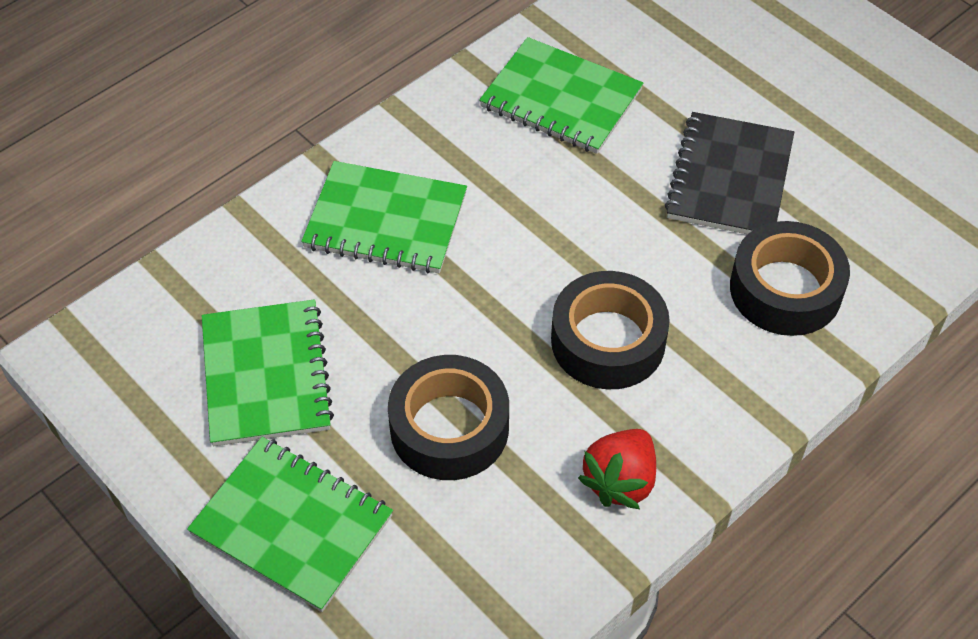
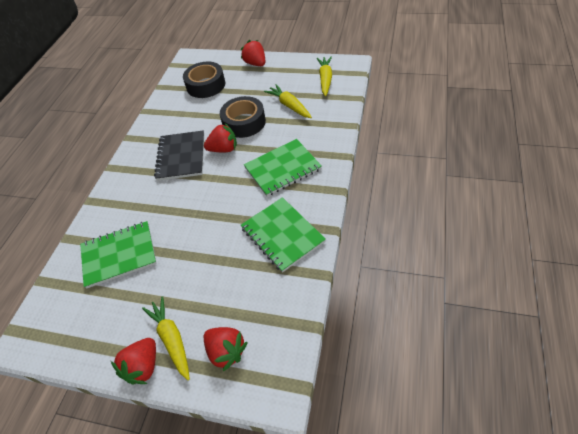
black tape: [388,355,509,480] [551,271,670,389] [730,221,850,336] = 3 -> [183,62,226,98] [220,96,266,138] = 2
green notebook: [187,437,393,612] [202,299,334,446] [301,161,467,273] [479,37,643,154] = 4 -> [80,221,157,288] [241,197,326,272] [244,139,322,197] = 3
red strawberry: [578,429,656,509] = 1 -> [111,338,156,385] [204,123,237,152] [204,327,248,371] [241,40,265,66] = 4
yellow carrot: none = 0 -> [142,296,190,380] [264,84,312,118] [317,57,332,96] = 3

